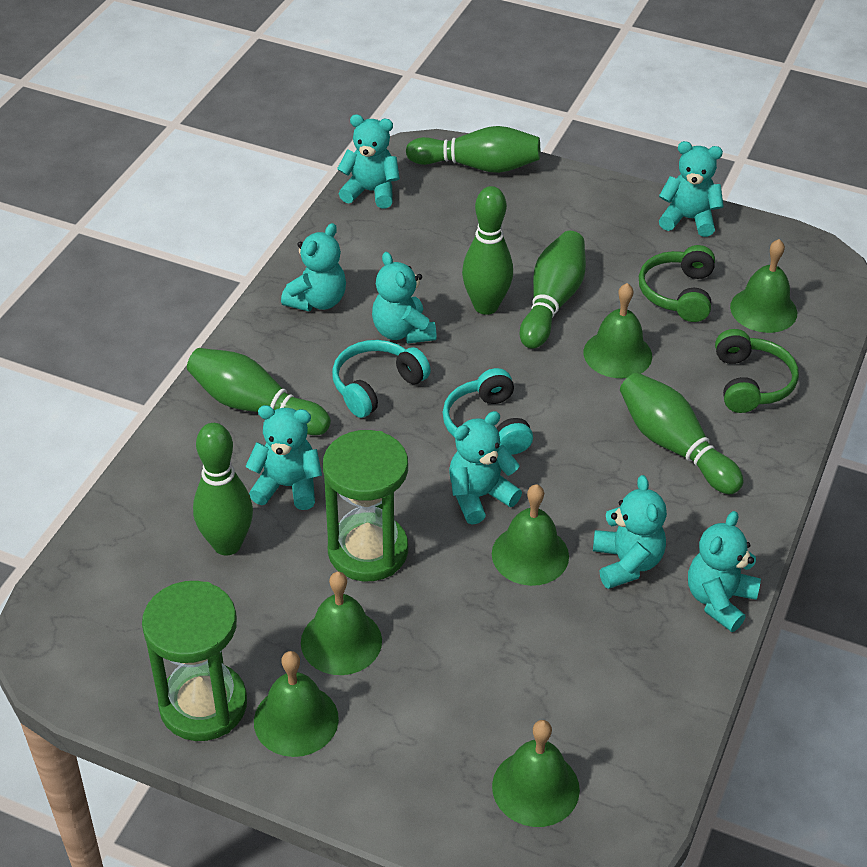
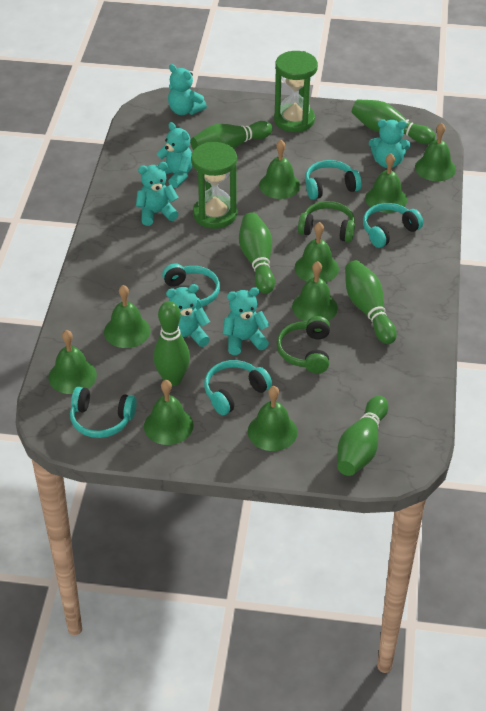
green bell: [254,651,339,757] [301,572,382,675] [492,484,569,586] [492,720,580,827] [584,283,652,378] [730,239,797,333] = 6 -> [49,330,97,394] [104,285,151,348] [144,380,194,445] [248,386,298,451] [259,140,301,199] [292,261,338,321] [295,222,339,283] [365,153,407,213] [415,123,456,181] = 9
turquoise headphones: [332,340,431,418] [442,368,533,455] = 2 -> [70,387,137,438] [162,263,220,310] [204,360,272,415] [305,160,362,200] [363,203,423,248] = 5
turquoise teddy bear: [245,405,322,510] [281,223,346,311] [337,114,400,209] [372,252,437,344] [449,411,522,525] [593,475,667,589] [659,141,724,237] [688,511,761,632] = 8 -> [136,162,179,226] [156,122,193,188] [166,284,210,347] [168,64,207,115] [223,287,269,355] [369,119,411,168] = 6

